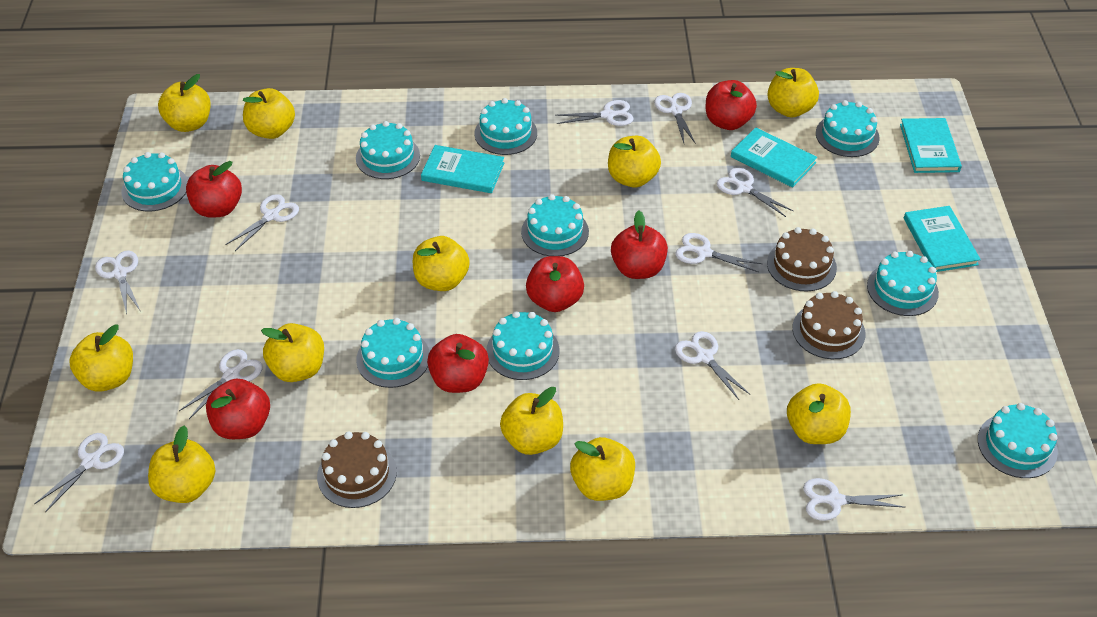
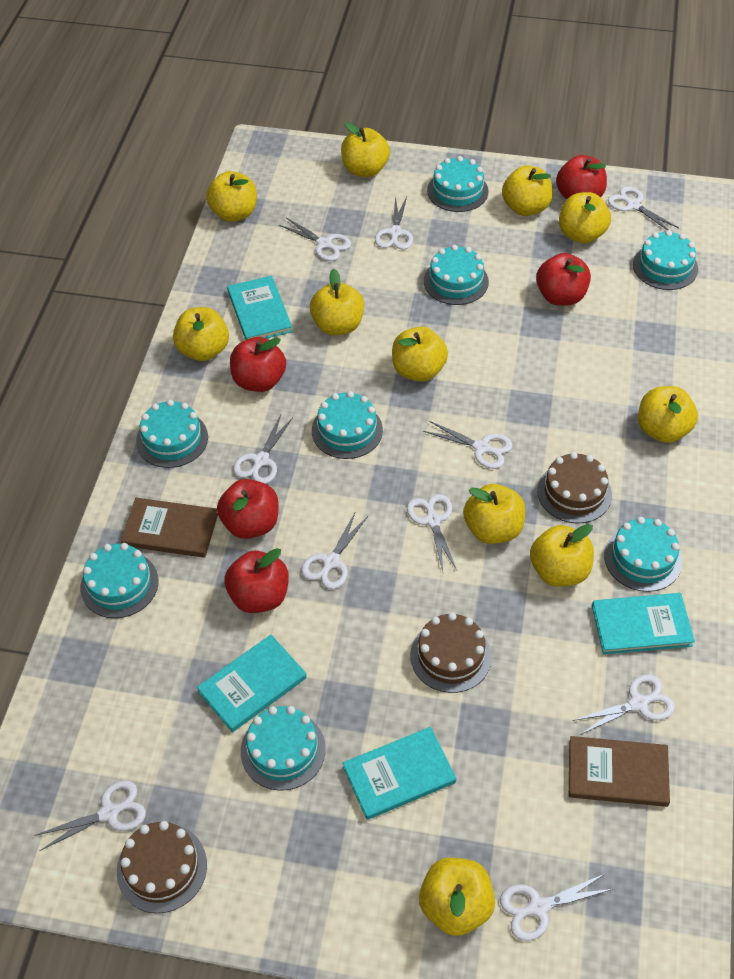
brown book: none = 0 -> [121,498,218,558] [569,736,670,807] = 2
red apple: [186,161,242,218] [206,379,270,439] [427,334,489,393] [526,256,584,312] [611,211,668,279] [706,80,757,130] = 6 -> [217,479,279,539] [224,548,289,613] [230,337,286,392] [536,253,591,306] [556,155,607,199] = 5
turquoise cake: [121,152,188,211] [356,121,420,179] [356,318,430,388] [474,98,537,155] [486,311,560,380] [521,194,589,256] [816,100,880,157] [867,251,939,316] [978,403,1058,478] = 9 -> [80,543,159,618] [136,399,208,468] [241,706,326,791] [312,391,383,459] [424,245,489,305] [427,156,489,212] [604,517,682,592] [633,230,698,290] = 8

